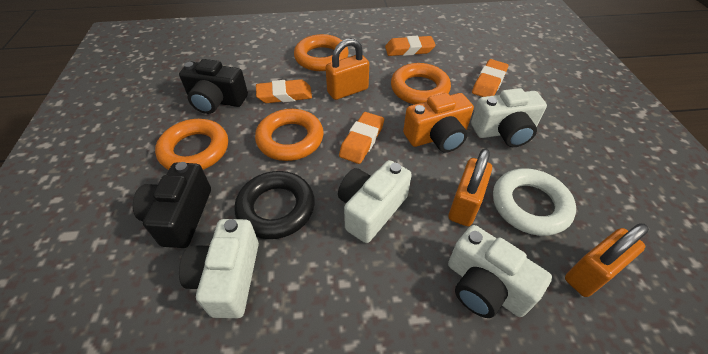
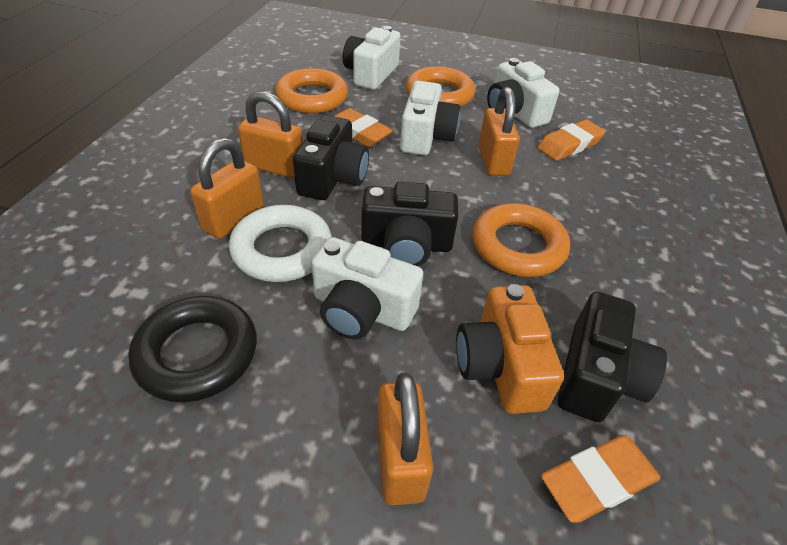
black camera: [133,162,211,248] [179,59,248,114] = 2 -> [293,115,369,200] [361,181,459,266] [558,292,667,422] = 3
orange eraser: [256,79,312,103] [339,112,384,164] [385,36,436,56] [472,59,509,97] = 4 -> [334,108,393,147] [537,120,605,161] [541,435,660,523] = 3
orange padlock: [326,38,369,100] [449,149,492,226] [565,223,649,297] = 3 -> [190,138,264,239] [238,91,303,178] [377,373,433,505] [478,87,520,176] = 4
orange ring: [155,119,228,170] [255,109,324,161] [294,34,349,71] [391,63,451,104] = 4 -> [275,68,348,113] [406,66,475,107] [473,203,570,277] = 3

